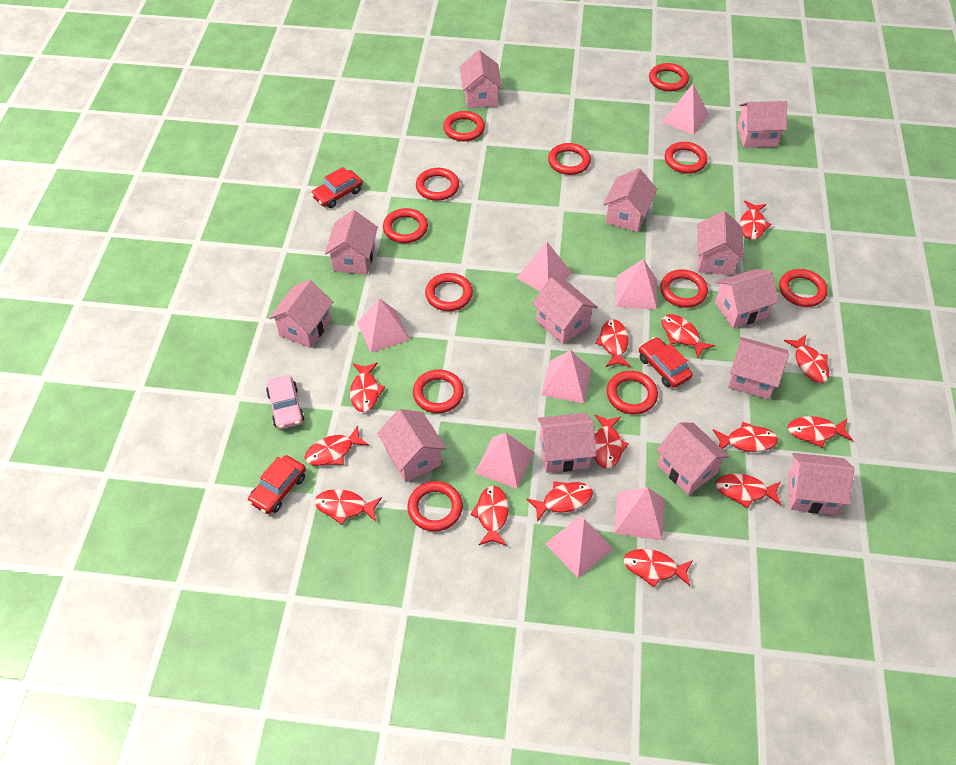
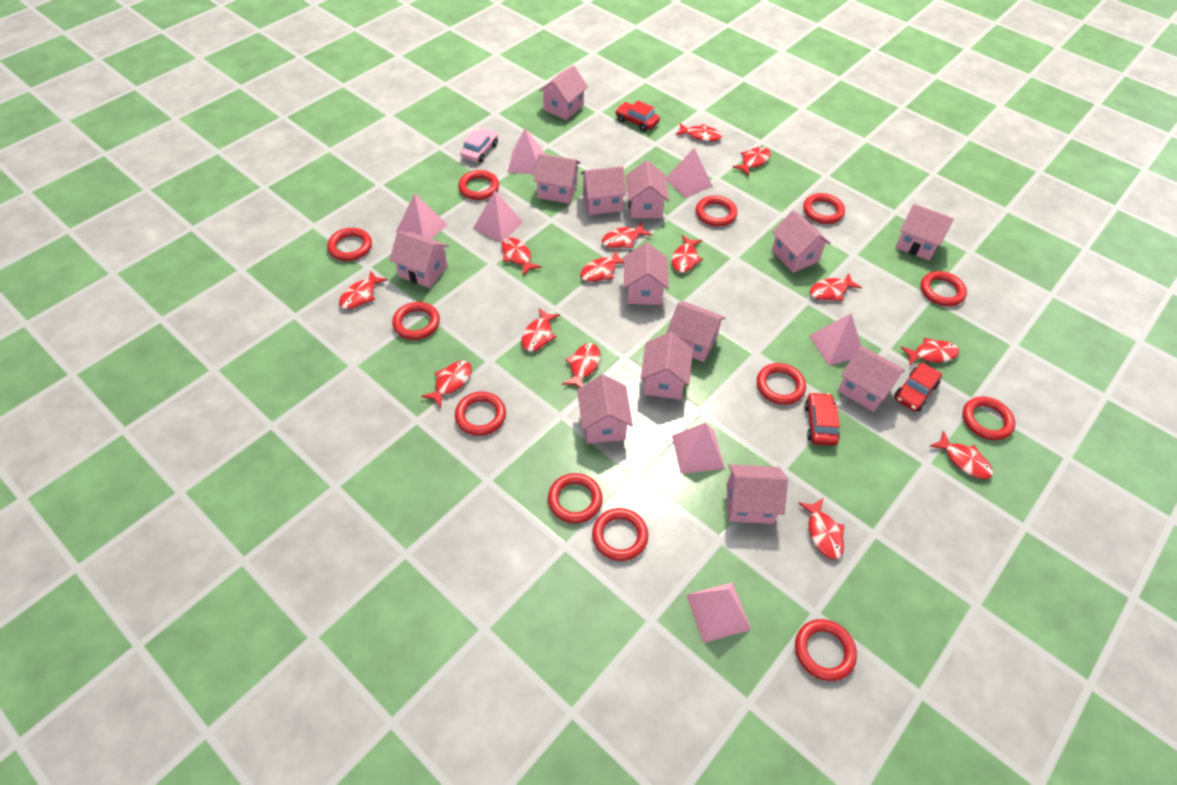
pink pyramid: [357,298,410,353] [475,433,534,489] [517,242,572,292] [541,350,591,403] [545,516,613,578] [614,487,665,540] [616,259,657,310] [662,84,709,135] = 8 -> [396,193,447,239] [473,191,523,243] [508,128,546,175] [666,148,713,198] [672,422,725,474] [686,583,751,643] [809,313,862,366] = 7

